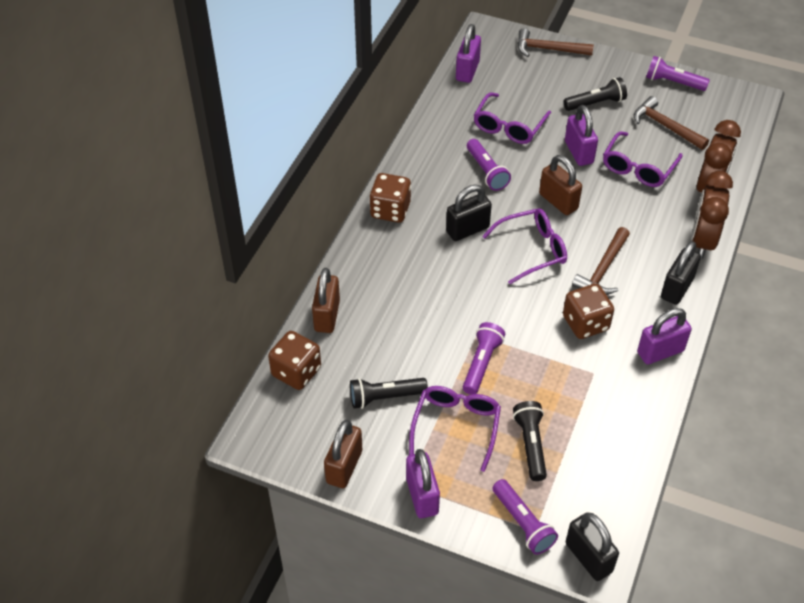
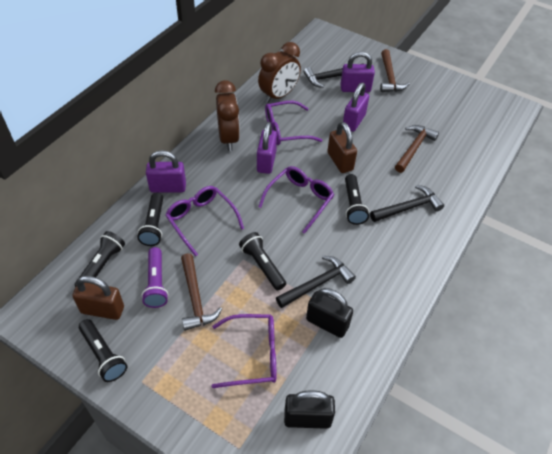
black flashlight: [350,378,428,409] [513,401,547,481] [564,77,627,111] = 3 -> [75,231,125,287] [79,319,127,382] [137,192,163,246] [239,232,286,290] [345,174,369,225] = 5
black hammer: none = 0 -> [276,256,356,308] [303,63,364,88] [370,185,444,222] = 3
black padlock: [446,185,492,241] [566,512,619,581] [661,241,701,305] = 3 -> [284,390,335,429] [306,288,353,338] = 2
brown dice: [268,331,321,390] [370,173,411,223] [563,284,614,339] = 3 -> none = 0
brown padlock: [312,268,340,333] [324,420,362,488] [539,155,582,215] = 3 -> [72,276,124,320] [327,122,357,173] = 2
purple flashlight: [463,322,505,395] [467,139,511,191] [493,479,558,555] [646,56,710,91] = 4 -> [141,247,168,308] = 1

